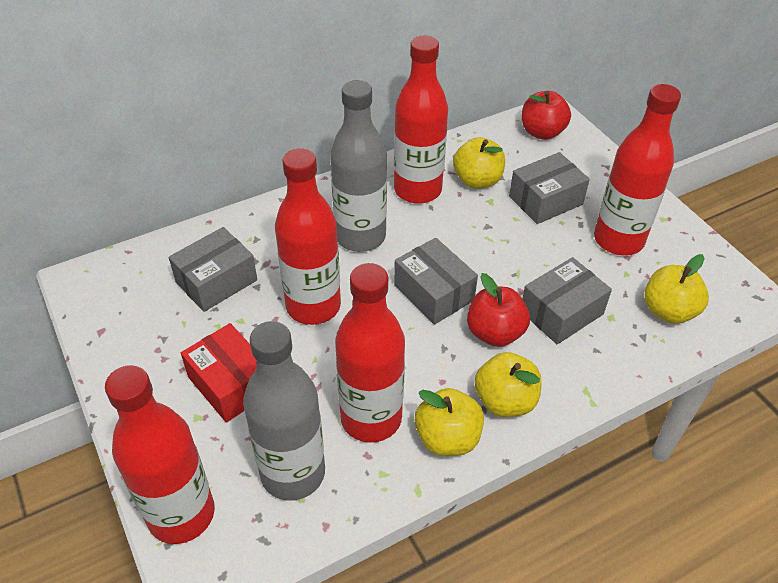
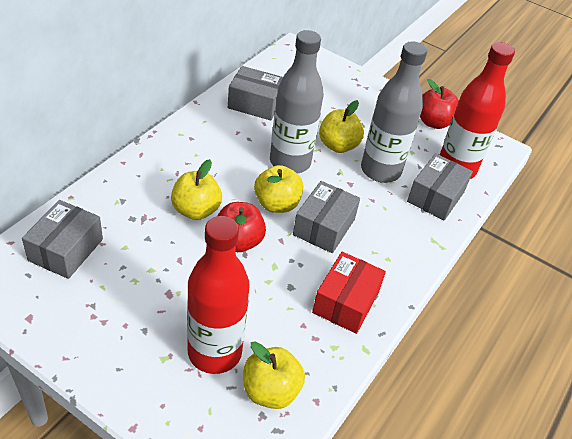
red bottle: [105,365,215,544] [275,148,341,325] [335,263,405,443] [394,36,448,204] [594,84,681,255] = 5 -> [187,216,250,374] [440,42,515,179] = 2

